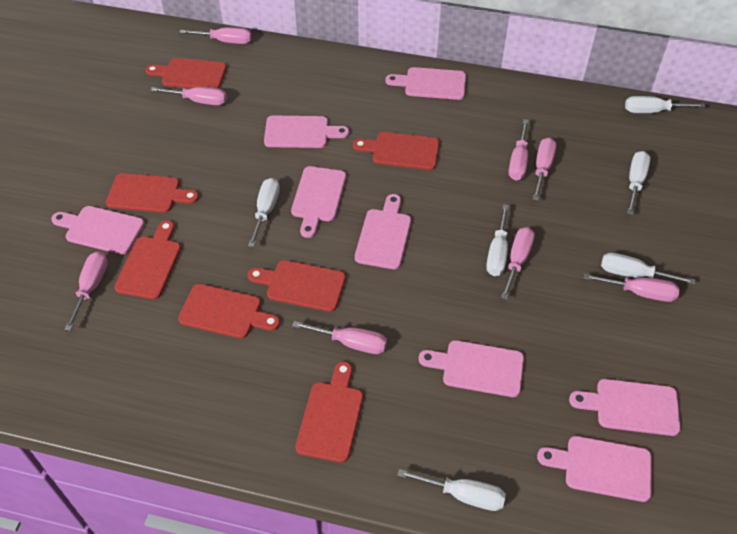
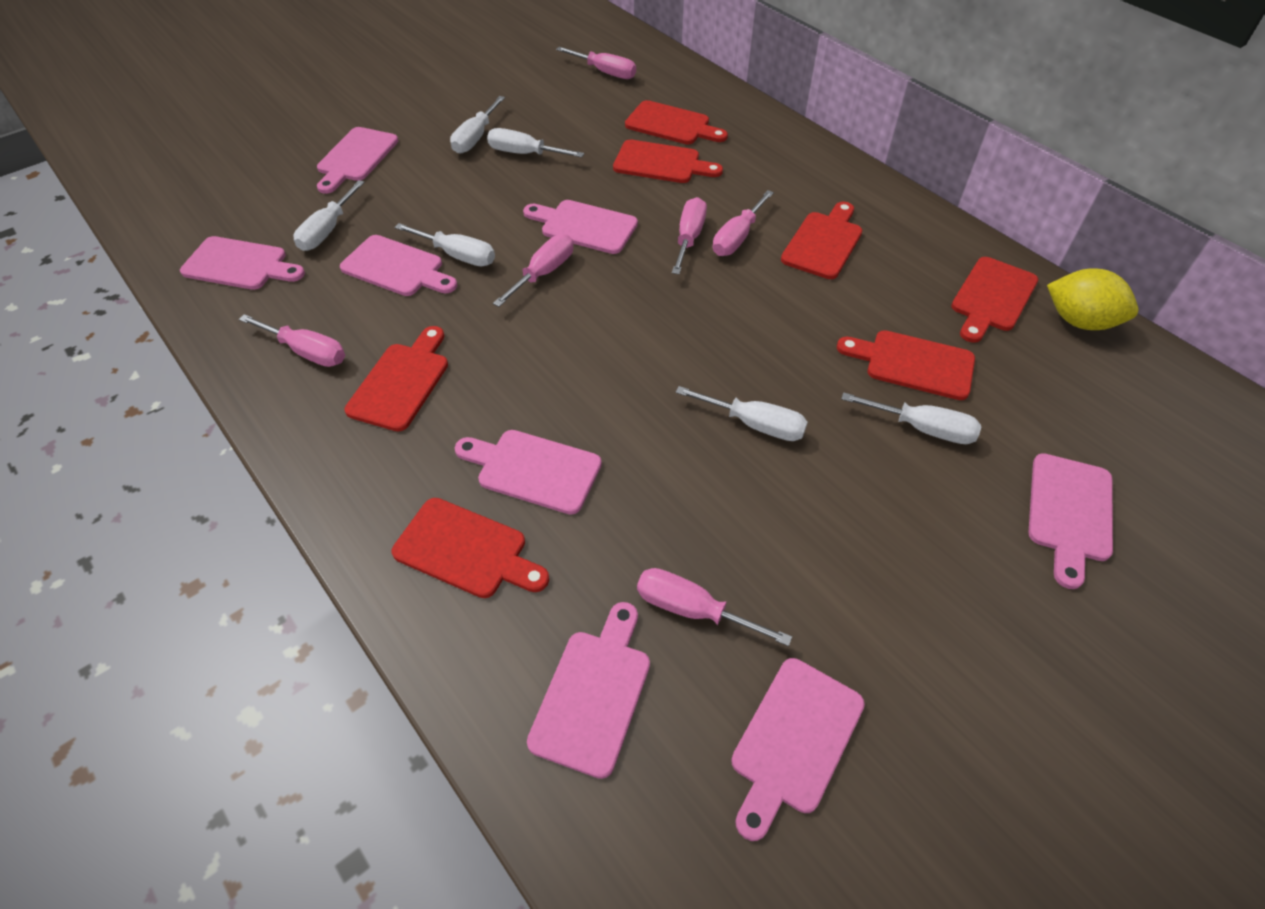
pink screwdriver: [64,251,108,331] [150,87,227,105] [179,27,252,44] [292,321,387,354] [501,227,535,300] [509,119,529,181] [533,137,556,201] [584,274,680,302] = 8 -> [239,314,345,367] [493,234,574,307] [556,47,636,79] [637,568,792,646] [672,197,707,274] [713,190,774,256] = 6
yellow lemon: none = 0 -> [1047,268,1138,330] = 1

